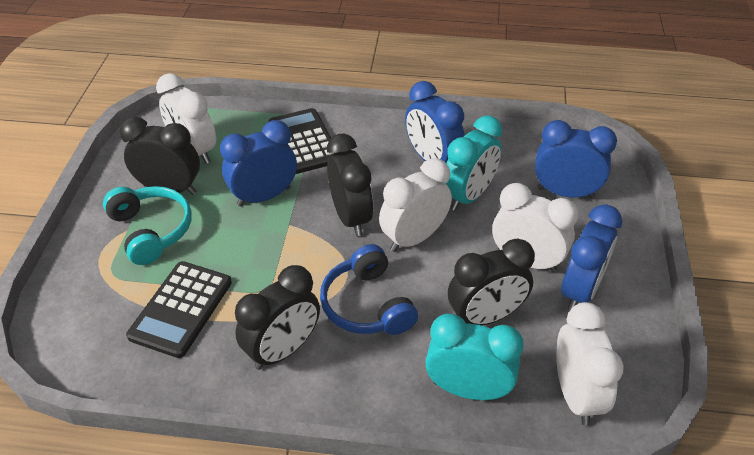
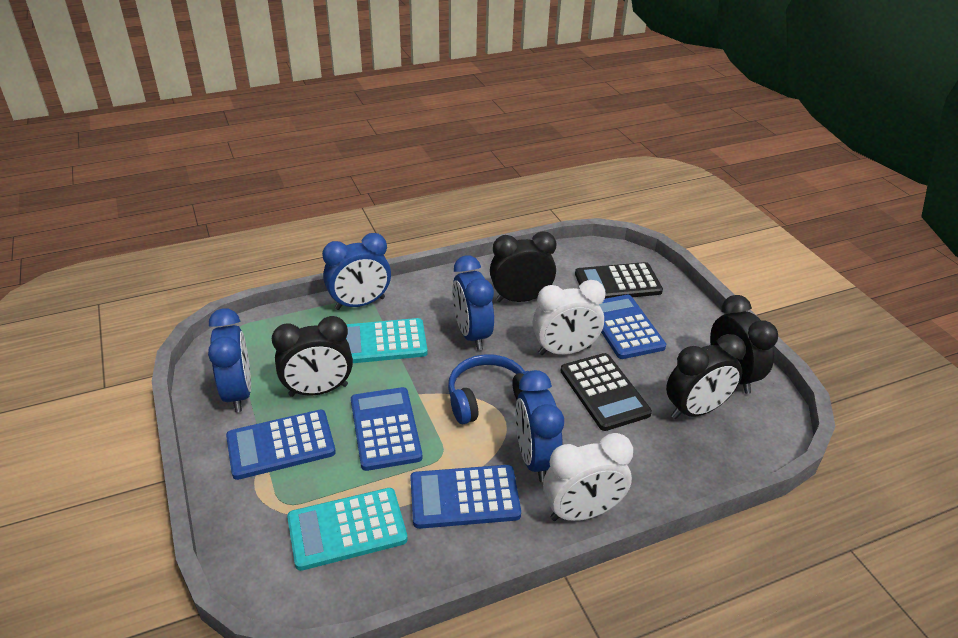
blue calculator: none = 0 -> [226,410,336,480] [351,387,422,471] [410,465,521,529] [599,295,666,359] = 4
turquoise calculator: none = 0 -> [287,488,408,571] [346,318,428,363] = 2
turquoise clock: [425,314,524,400] [445,115,503,211] = 2 -> none = 0
turquoise headphones: [103,186,192,265] = 1 -> none = 0
white clock: [156,73,216,164] [379,158,452,252] [492,183,579,272] [556,302,624,425] = 4 -> [533,280,606,355] [543,433,633,521] = 2

